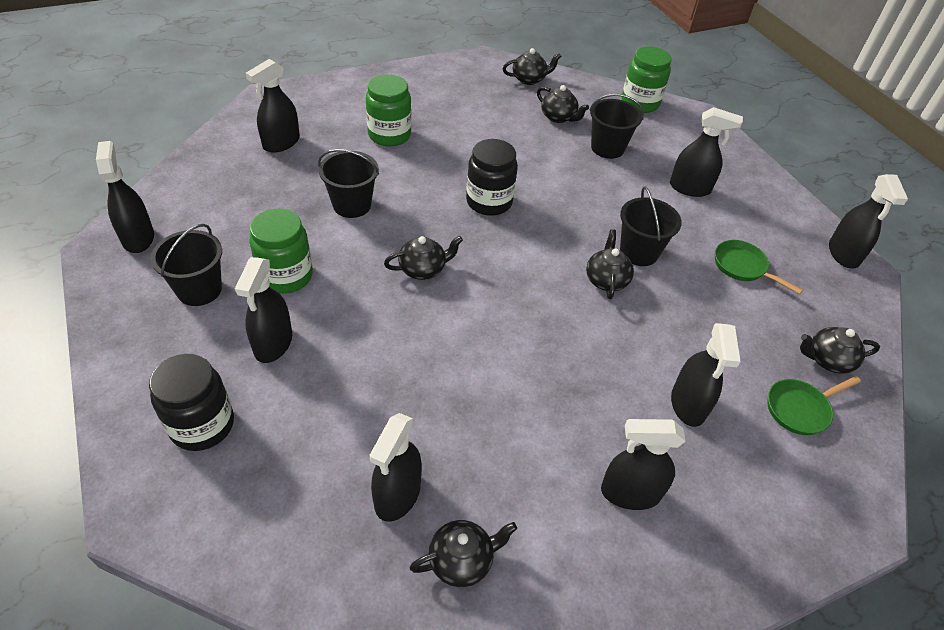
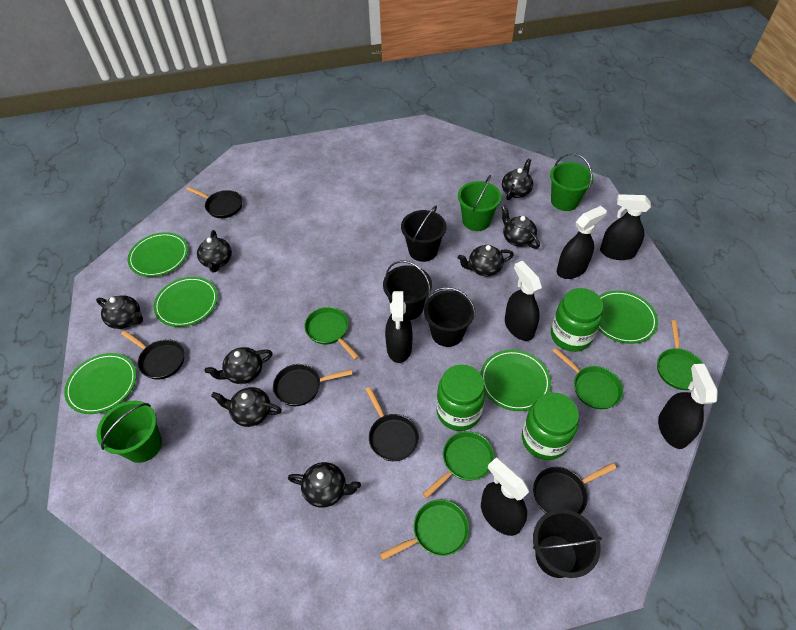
black jar: [149,354,234,451] [466,139,518,216] = 2 -> none = 0
black pan: none = 0 -> [121,330,184,379] [186,187,242,218] [273,364,352,406] [365,387,419,461] [533,463,617,514] = 5
black spray bottle: [96,141,154,253] [235,257,292,363] [246,59,300,153] [370,413,422,522] [601,419,686,510] [670,107,743,197] [671,323,741,427] [829,174,908,268] = 8 -> [385,291,413,363] [481,458,529,536] [505,261,542,341] [557,206,607,279] [600,194,651,260] [658,364,718,449] = 6
black teapot: [384,236,463,280] [410,520,517,587] [502,48,562,85] [537,85,589,123] [586,229,634,299] [800,327,880,374] = 6 -> [96,295,143,329] [197,230,232,273] [205,347,273,384] [211,387,282,427] [288,462,361,508] [458,245,514,276] [501,205,540,249] [502,159,533,200] = 8
green bucket: none = 0 -> [97,401,162,463] [458,175,502,231] [550,153,594,211] = 3
green pan: [715,240,803,294] [767,376,861,435] = 2 -> [305,307,359,360] [380,500,469,560] [422,431,495,498] [553,348,623,409] [657,320,703,390] = 5
green plate: none = 0 -> [64,353,137,414] [128,232,188,277] [154,277,218,327] [480,350,551,411] [598,290,658,344] = 5

